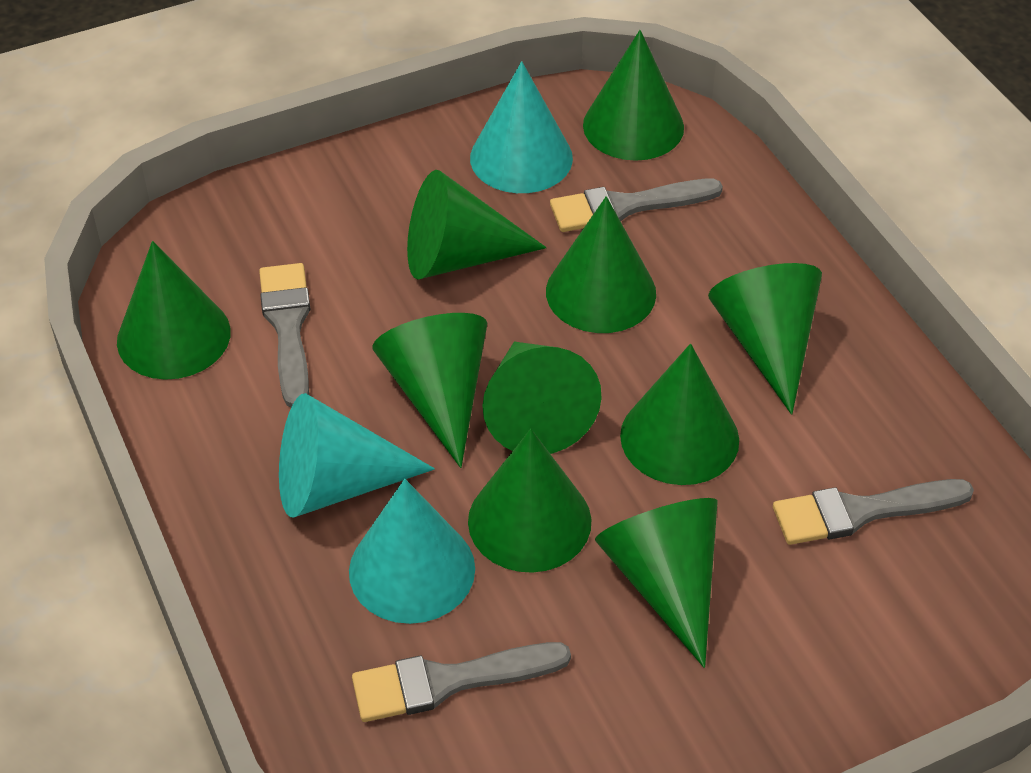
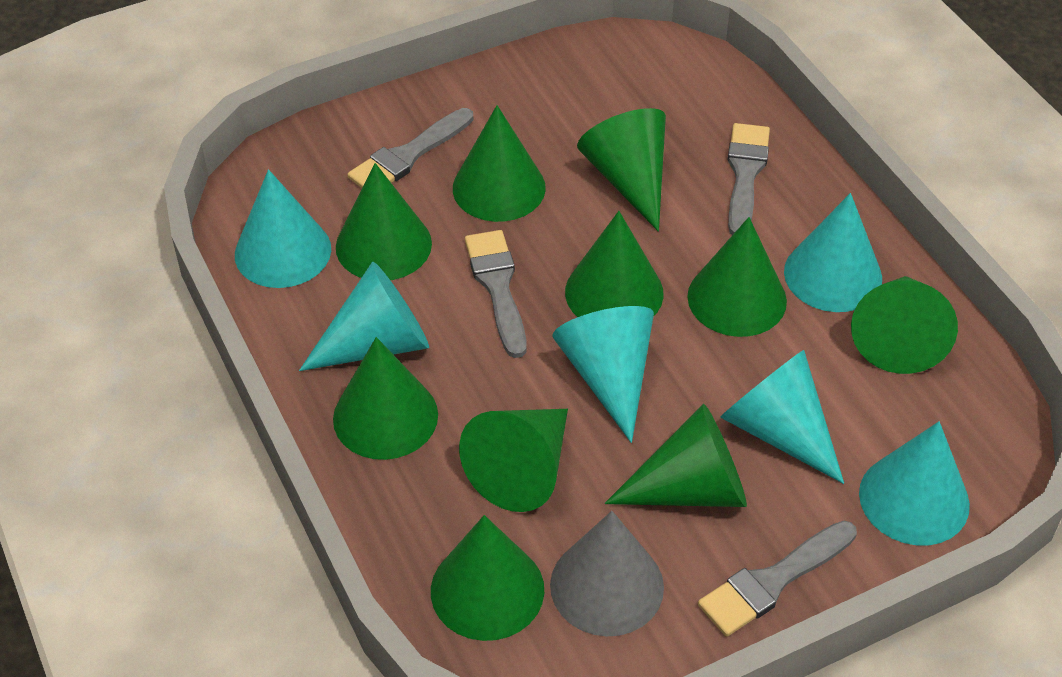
grey cone: none = 0 -> [550,511,664,637] = 1
turquoise cone: [279,393,435,517] [349,479,475,624] [470,61,573,193] = 3 -> [235,169,331,288] [299,262,429,371] [552,306,654,443] [720,350,844,484] [784,193,882,312] [859,421,970,545] = 6

